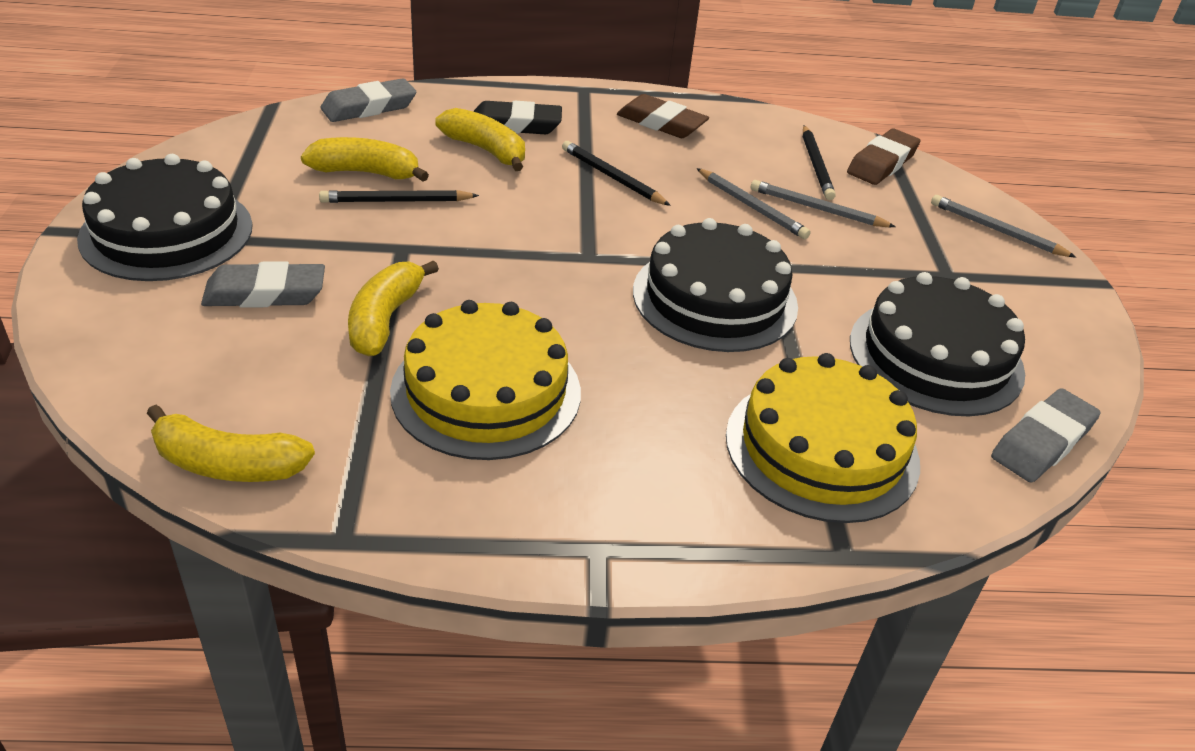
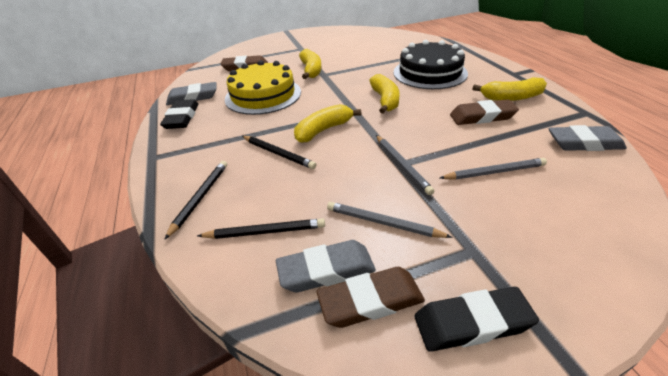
black cake: [77,154,253,281] [633,218,798,352] [850,272,1025,416] = 3 -> [393,40,468,89] = 1
black eraser: [473,101,562,134] = 1 -> [160,99,199,129] [415,287,539,352] = 2
brown eraser: [617,94,709,138] [847,129,921,185] = 2 -> [220,55,268,71] [316,267,425,328] [450,99,519,125] = 3
yellow cake: [390,300,581,460] [726,353,920,523] = 2 -> [225,60,301,115] = 1

